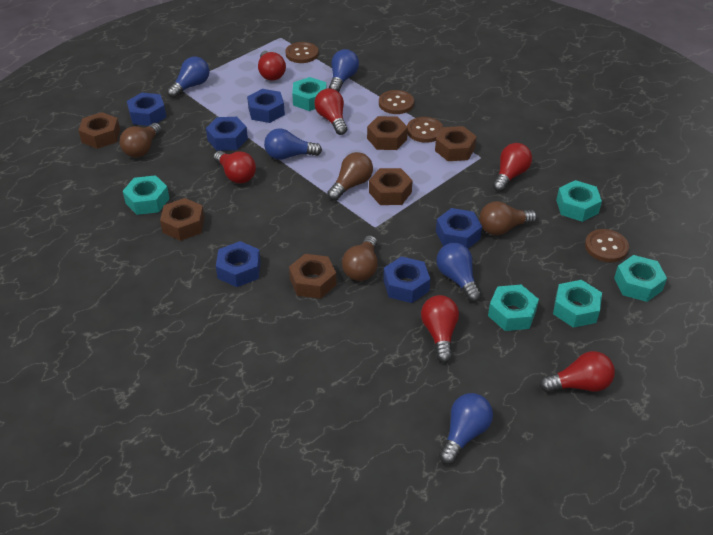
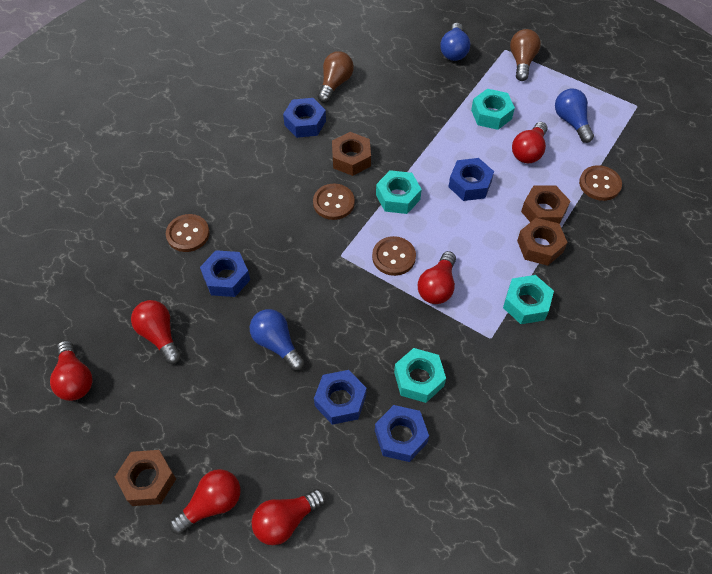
blue light bulb: [167,56,209,98] [264,128,322,160] [329,49,359,92] [436,243,481,302] [439,393,493,464] = 5 -> [250,309,304,371] [440,23,470,61] [555,88,594,143] = 3
blue nut: [127,93,166,126] [206,117,248,151] [216,241,261,287] [247,89,285,123] [383,256,430,303] [436,208,482,249] = 6 -> [200,250,250,297] [283,98,326,138] [314,370,367,425] [375,405,429,462] [448,158,494,201] = 5
brown light bulb: [120,123,162,158] [327,152,373,201] [342,236,378,281] [479,201,537,235] = 4 -> [318,51,354,103] [510,29,541,81] = 2
brown nut: [78,112,120,149] [160,198,205,241] [289,254,337,299] [367,116,408,150] [369,168,413,205] [435,126,477,161] = 6 -> [115,450,176,506] [332,132,371,176] [517,218,568,266] [521,185,570,224] = 4
turquoise nut: [123,175,170,215] [292,77,326,111] [488,285,539,331] [553,280,602,328] [556,180,602,222] [614,255,667,302] = 6 -> [376,170,422,214] [394,348,446,403] [471,89,515,130] [503,275,554,324] = 4

